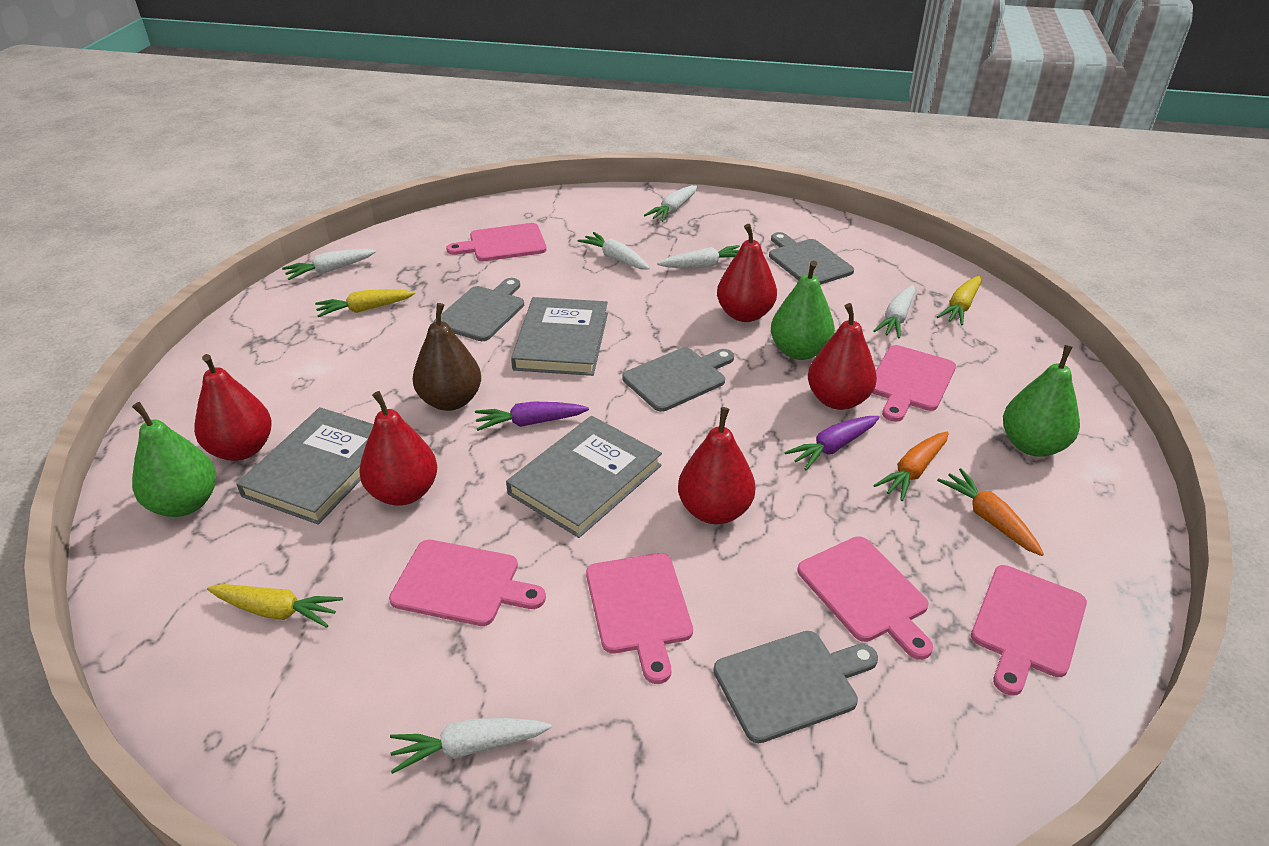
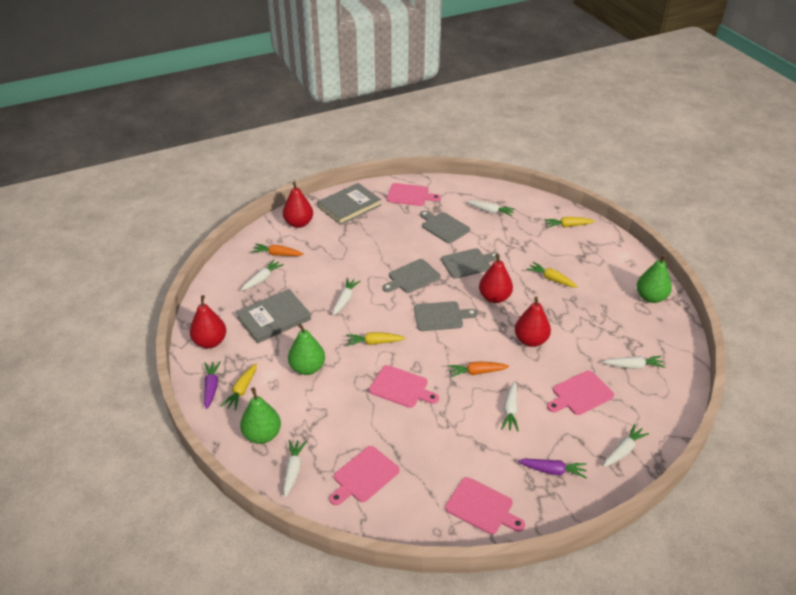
brown pear: [413,303,481,411] = 1 -> none = 0
grey book: [236,407,374,525] [506,416,662,538] [511,297,608,376] = 3 -> [236,289,311,344] [317,183,381,225] = 2
pink cutting board: [389,540,546,626] [446,223,547,261] [586,553,693,684] [797,536,933,660] [872,345,956,422] [971,565,1087,696] = 6 -> [329,446,400,505] [369,365,439,408] [387,183,441,206] [445,477,525,534] [547,371,614,415] = 5
red pear: [194,354,272,461] [359,391,437,506] [678,407,756,524] [717,224,777,322] [808,303,877,410] = 5 -> [190,295,226,348] [283,182,313,228] [479,254,513,303] [515,297,551,347] = 4
white carrot: [282,249,376,280] [390,718,552,774] [578,232,650,270] [644,185,698,222] [657,245,740,268] [873,285,915,339] = 6 -> [241,259,284,291] [283,440,307,498] [333,278,360,315] [467,200,515,217] [501,381,519,432] [603,356,665,369] [603,424,650,467] = 7
yellow carrot: [207,584,343,628] [315,289,415,317] [937,276,981,325] = 3 -> [221,364,257,411] [346,332,405,346] [527,262,578,288] [544,217,595,228] = 4

